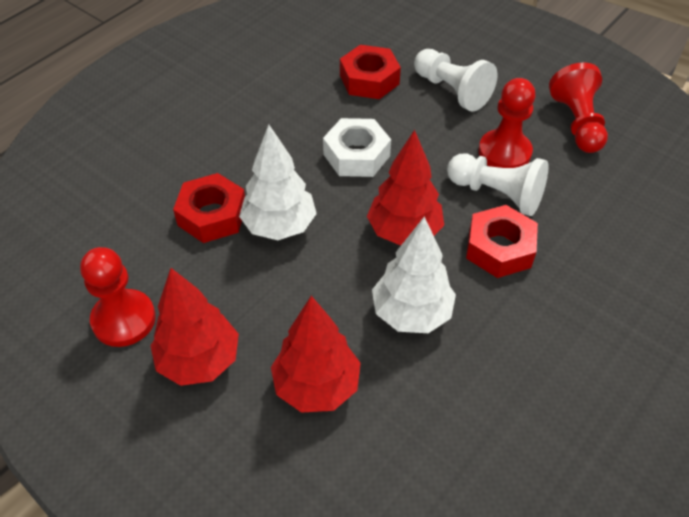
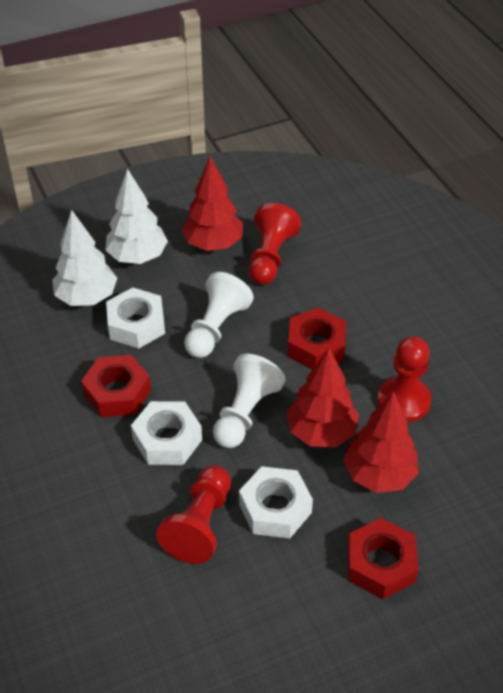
white nut: [323,118,391,177] = 1 -> [106,288,165,349] [131,401,202,465] [239,466,313,538] = 3

